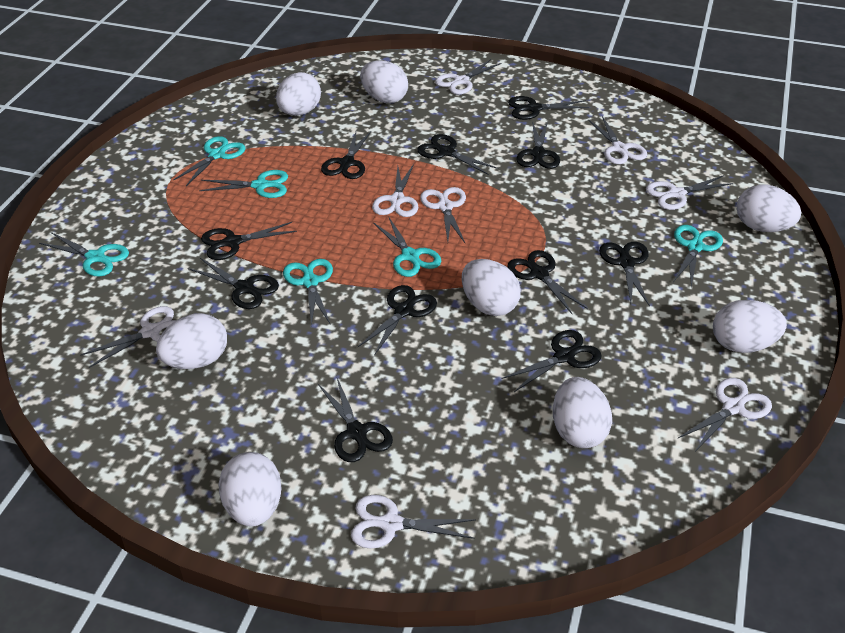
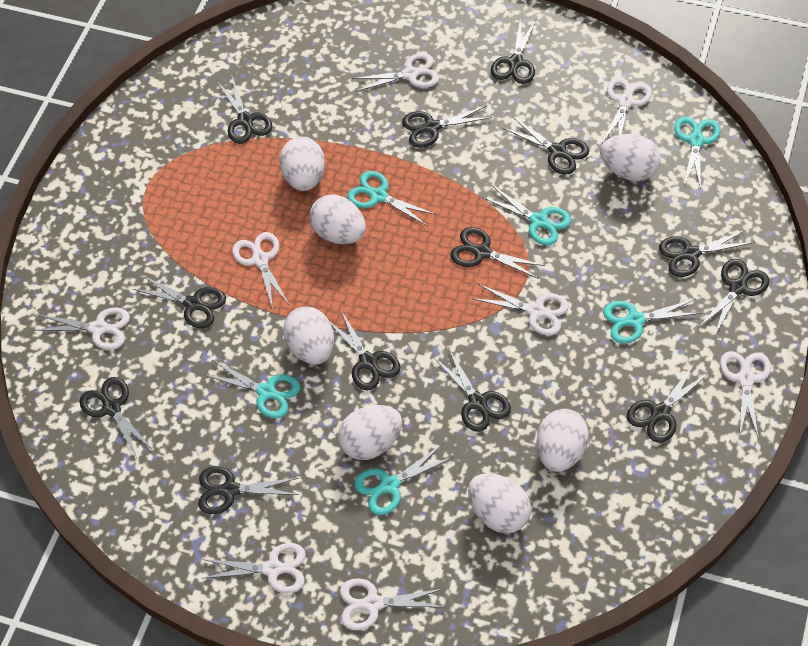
black scissors: [188,258,279,309] [201,222,297,260] [318,378,393,462] [321,131,371,179] [358,285,437,356] [417,134,498,175] [501,330,602,392] [507,250,587,314] [508,96,589,120] [516,121,560,169] [599,242,650,306] = 11 -> [80,377,154,458] [133,275,226,329] [198,466,299,514] [217,77,272,144] [329,310,400,390] [402,106,492,148] [433,349,511,432] [450,227,545,279] [491,18,536,84] [503,116,589,174] [627,364,709,443] [659,229,754,277] [698,259,769,336] = 13
white egg: [156,313,227,369] [219,452,282,527] [276,72,321,116] [360,60,408,103] [462,259,521,316] [553,377,612,448] [713,300,787,353] [737,185,801,232] = 8 -> [279,137,325,191] [283,307,334,364] [309,195,366,244] [338,405,402,460] [468,473,531,534] [536,409,589,472] [600,134,661,181] = 7

